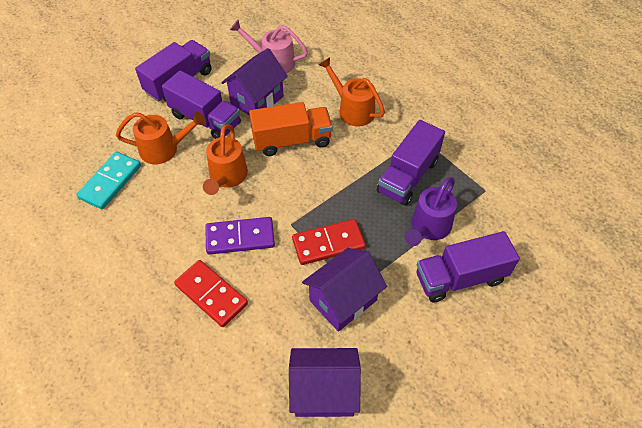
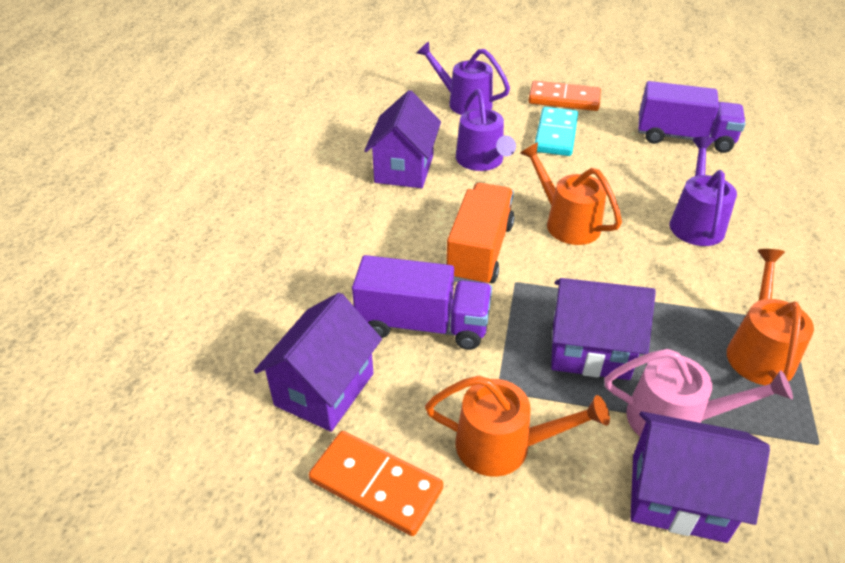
orange domino: none = 0 -> [309,431,443,536] [528,80,601,111] = 2
purple domino: [205,217,275,255] = 1 -> none = 0
purple house: [221,48,288,116] [289,348,361,417] [302,248,387,332] = 3 -> [254,293,382,432] [364,90,441,188] [551,278,656,380] [631,411,770,543] = 4
purple truck: [135,40,212,102] [162,70,241,139] [377,120,445,206] [416,231,520,302] = 4 -> [352,255,492,350] [638,81,746,153] = 2
purple watering can: [405,177,457,246] = 1 -> [417,42,510,115] [456,89,516,171] [670,137,737,246] = 3
red domino: [174,260,248,327] [292,219,366,265] = 2 -> none = 0

